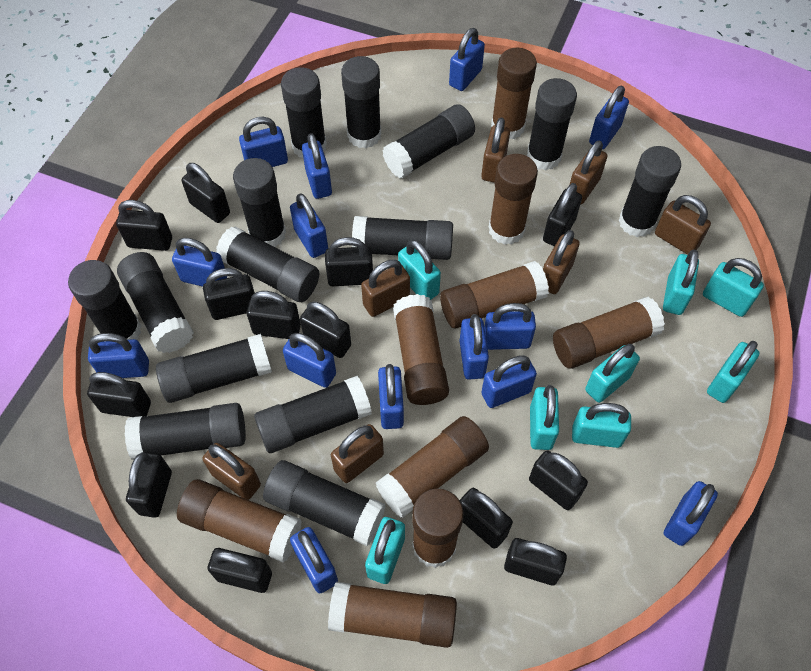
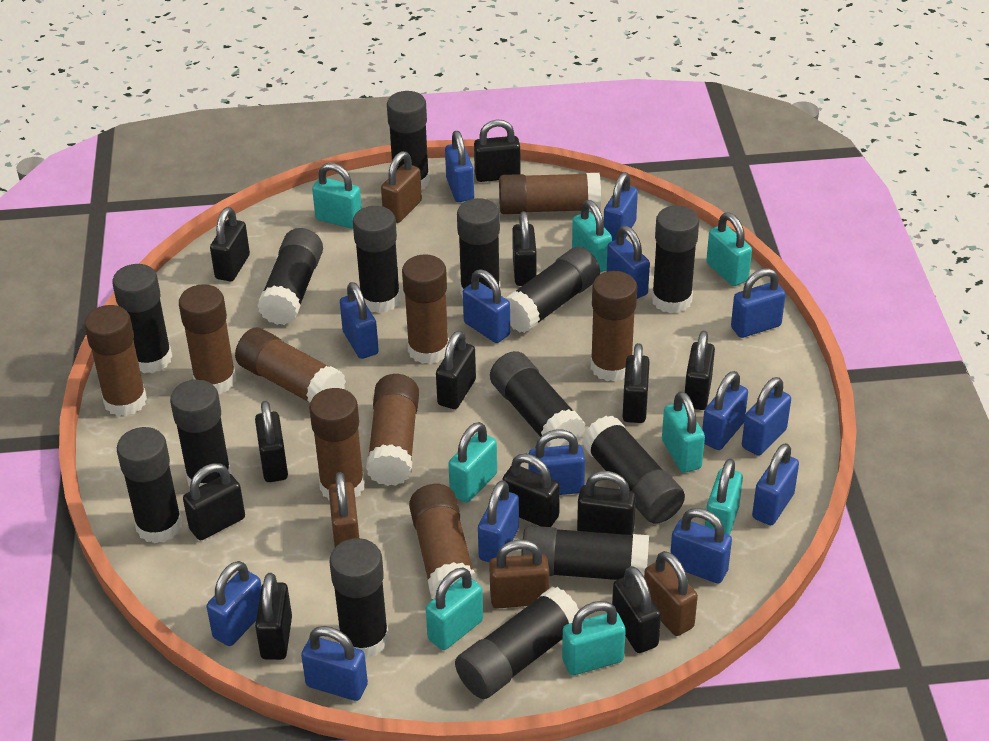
black padlock: [87,372,151,417] [116,200,172,251] [126,452,172,518] [181,163,230,223] [203,268,255,320] [208,548,272,593] [246,291,301,339] [300,302,351,358] [325,237,373,286] [460,488,513,549] [504,538,567,585] [529,451,588,510] [543,183,582,247] = 13 -> [183,463,245,540] [210,207,250,281] [255,401,288,482] [255,573,292,660] [436,330,476,409] [474,119,521,182] [502,454,560,527] [512,211,537,286] [577,471,636,535] [612,566,661,653] [622,343,650,423] [685,331,715,410] = 12
brown padlock: [203,443,261,500] [331,424,384,483] [361,260,410,317] [481,118,510,183] [543,230,580,294] [570,141,608,204] [655,195,711,255] = 7 -> [329,472,359,547] [381,151,422,223] [489,540,549,609] [644,551,698,636] = 4

